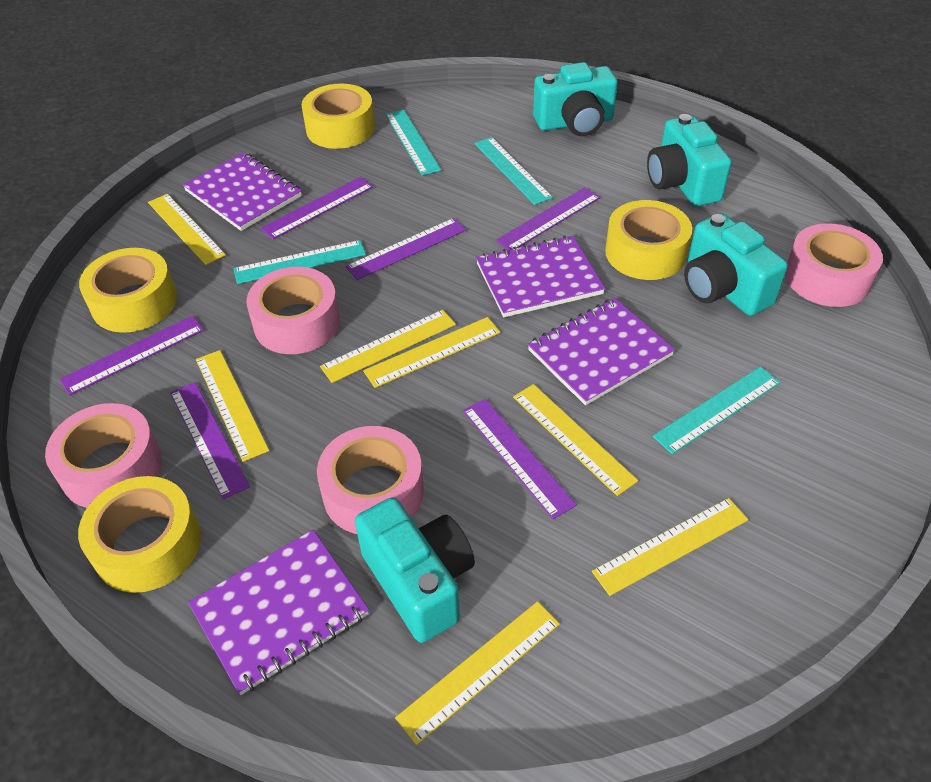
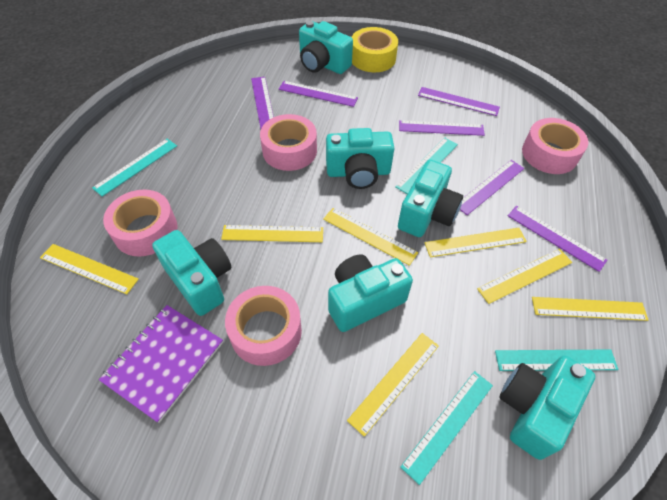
purple notebook: [183,152,302,231] [188,530,369,695] [476,235,605,317] [528,298,675,405] = 4 -> [99,305,223,423] = 1
turquoise camera: [355,497,475,643] [533,62,618,136] [647,114,732,206] [684,213,788,316] = 4 -> [152,230,231,316] [299,21,353,74] [326,128,394,189] [328,254,413,332] [398,159,463,237] [500,355,595,460] = 6
yellow tape: [78,476,201,593] [79,248,177,333] [302,84,375,149] [605,200,692,280] = 4 -> [352,27,398,72] = 1

